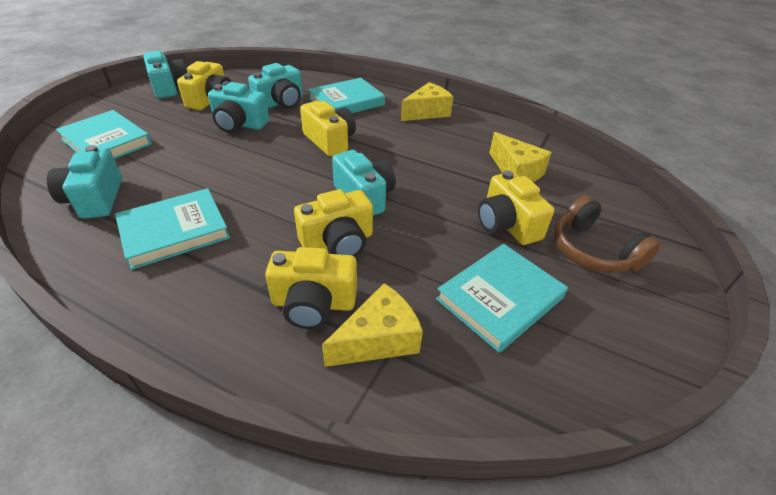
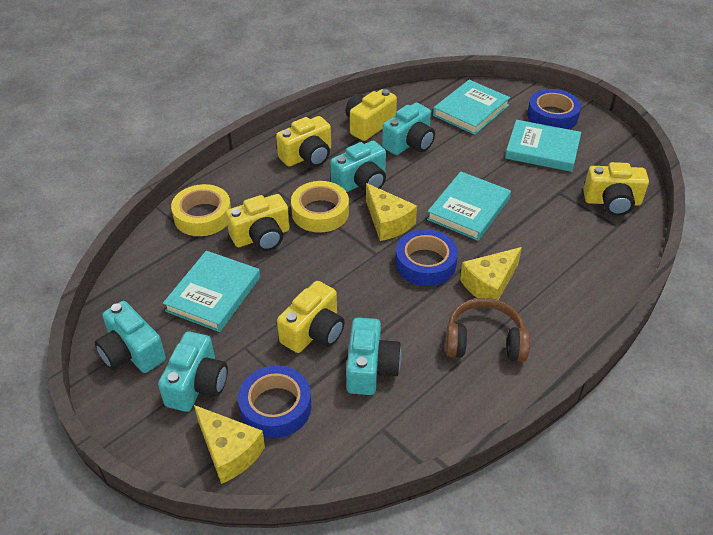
blue tape: none = 0 -> [238,366,311,438] [395,229,458,286] [527,89,581,129] = 3
yellow tape: none = 0 -> [171,184,231,236] [291,181,349,233] = 2

